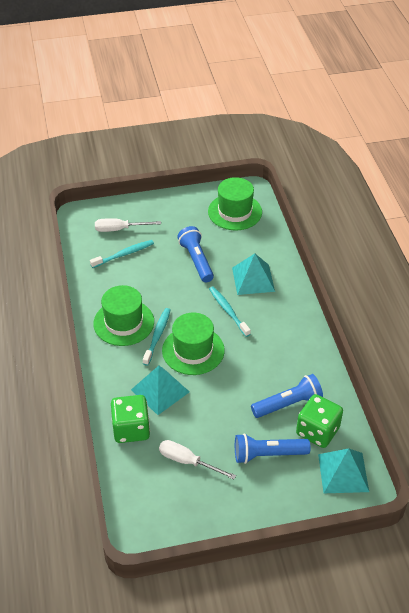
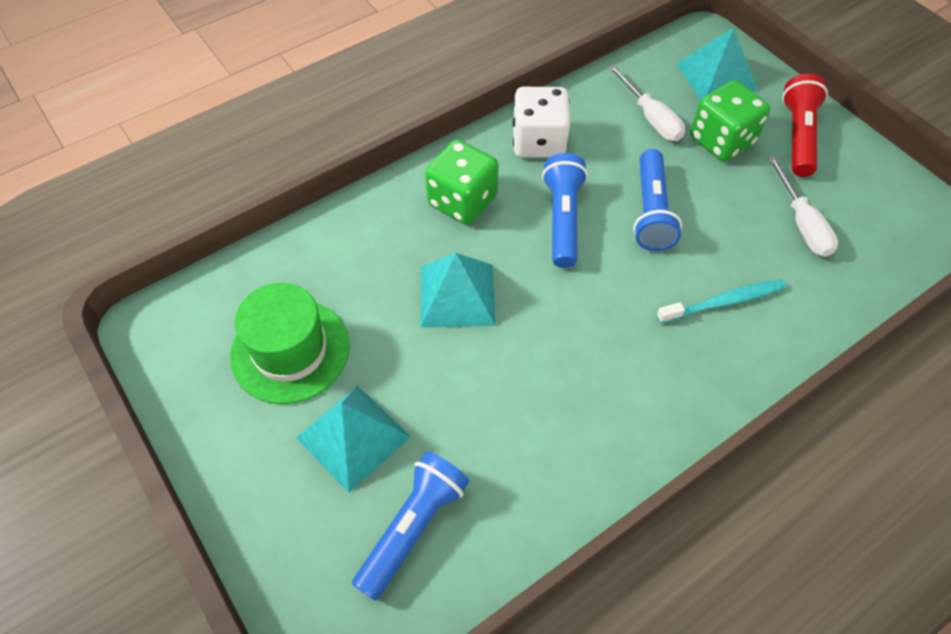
green hat: [93,285,154,346] [162,313,225,375] [208,177,262,230] = 3 -> [230,283,350,404] = 1
red flashlight: none = 0 -> [782,74,828,177] = 1
turquoise toothbrush: [90,240,154,268] [143,308,171,366] [209,286,251,337] = 3 -> [656,279,786,324] = 1
white dice: none = 0 -> [512,87,570,158] = 1

